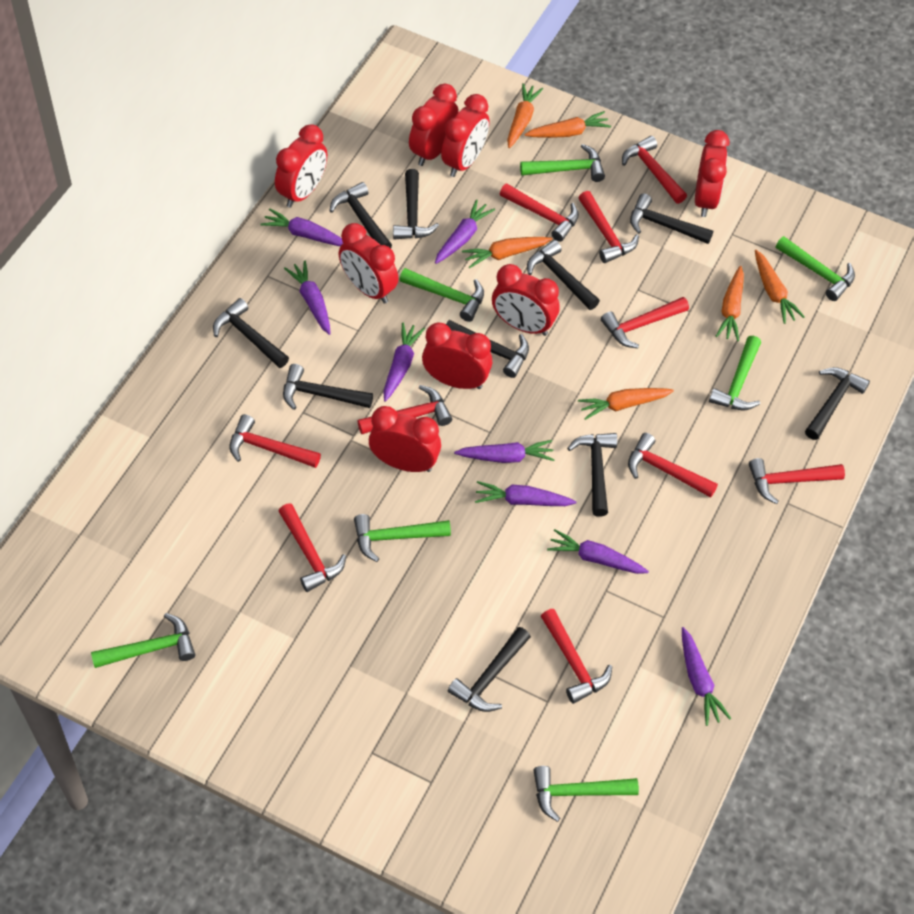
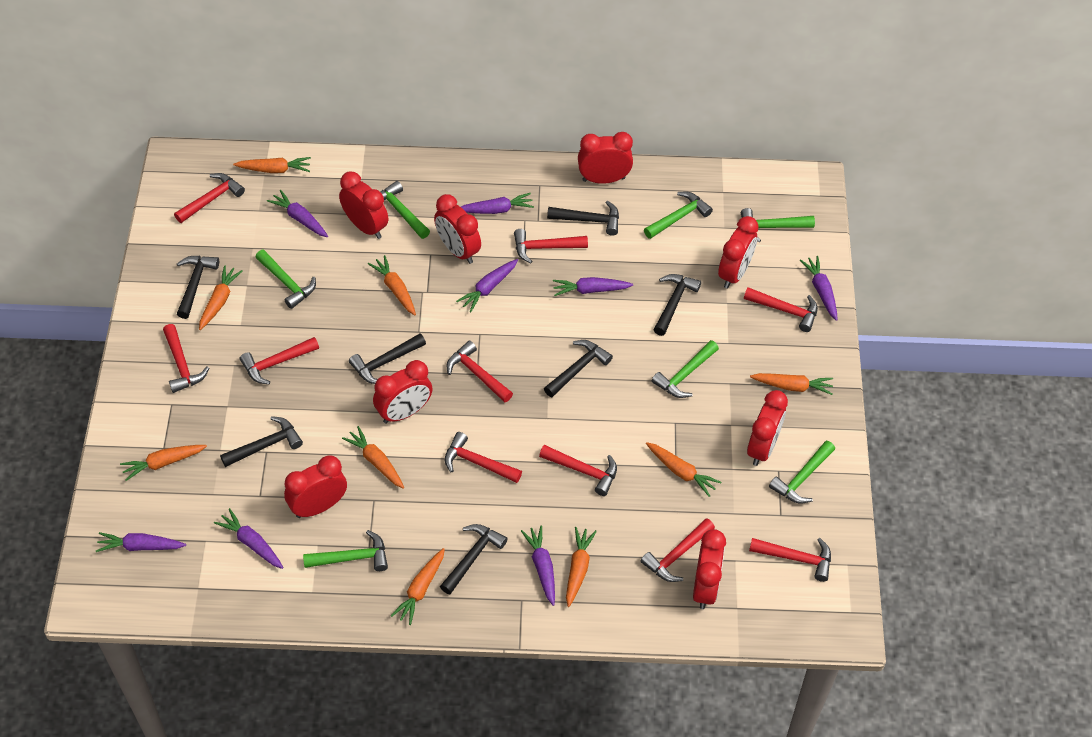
black hammer: [213,298,289,368] [283,364,373,410] [329,182,392,248] [393,169,439,240] [446,320,529,378] [448,627,531,712] [527,240,600,310] [567,433,617,517] [630,193,713,244] [805,367,870,440] = 10 -> [177,256,219,319] [220,416,303,467] [349,334,426,384] [440,524,508,594] [544,340,613,397] [547,200,619,236] [653,274,701,336] = 7
orange carrot: [462,237,552,269] [507,83,543,148] [524,111,611,138] [578,388,674,420] [716,266,744,341] [755,250,805,324] = 6 -> [120,445,207,481] [199,265,243,330] [233,157,311,173] [342,426,404,489] [368,255,416,315] [391,548,445,625] [566,527,597,607] [646,442,721,497] [750,373,833,395] = 9

